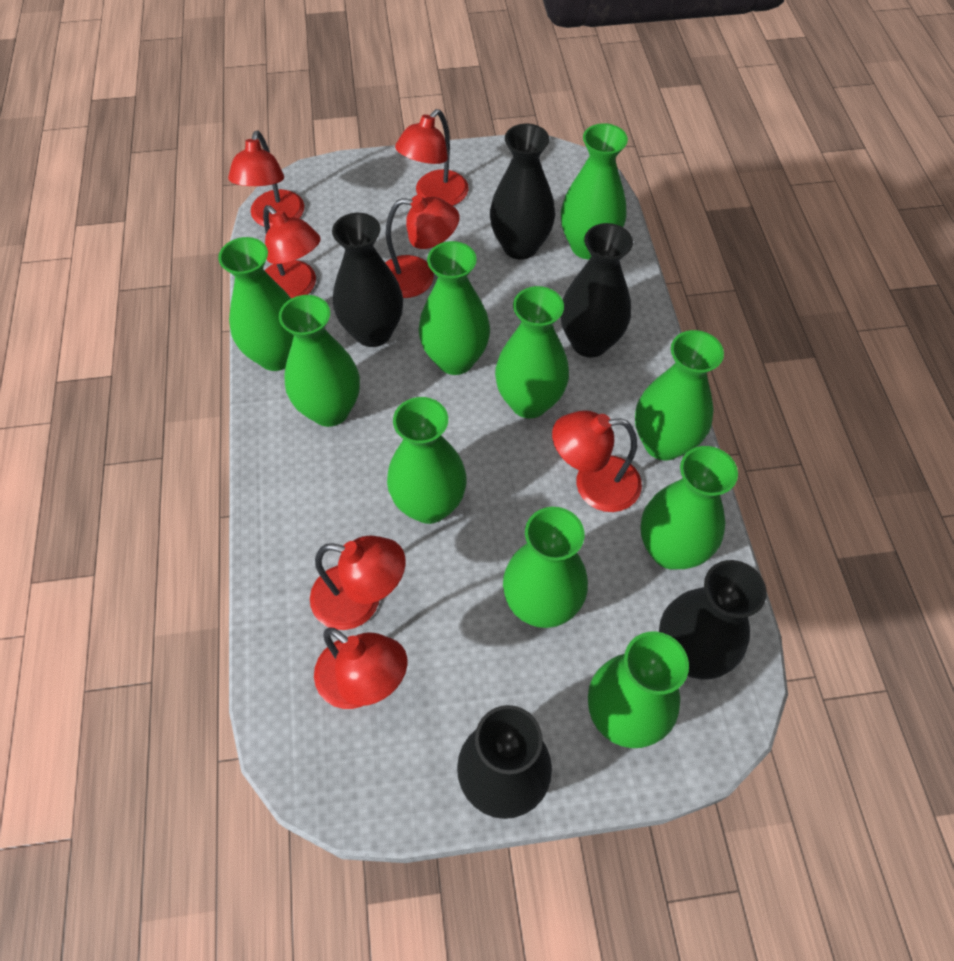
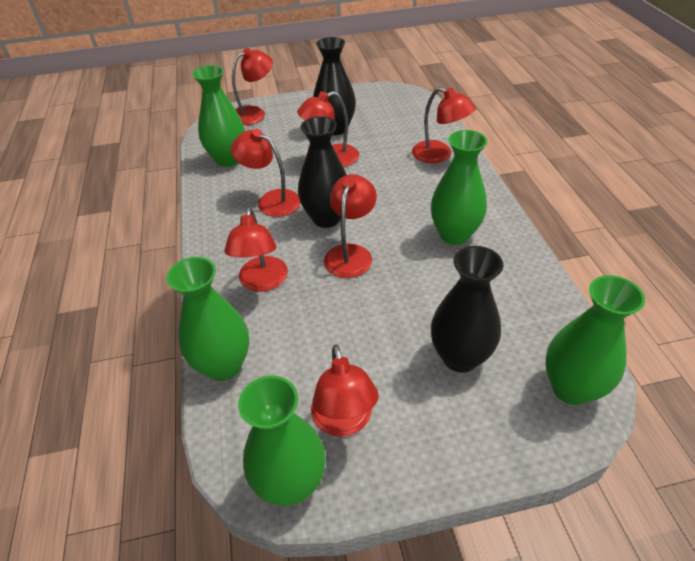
black vase: [332,213,403,347] [457,705,552,819] [490,124,555,260] [561,223,633,358] [659,560,767,679] = 5 -> [298,116,347,228] [313,37,356,135] [431,246,503,373] = 3
green vase: [218,237,294,371] [279,295,360,427] [387,397,467,524] [419,241,490,375] [495,286,569,418] [503,507,588,628] [561,123,628,259] [588,631,689,748] [635,330,724,460] [640,446,738,570] = 10 -> [167,257,249,381] [192,65,245,167] [238,375,326,506] [431,130,487,245] [545,275,645,405] = 5

